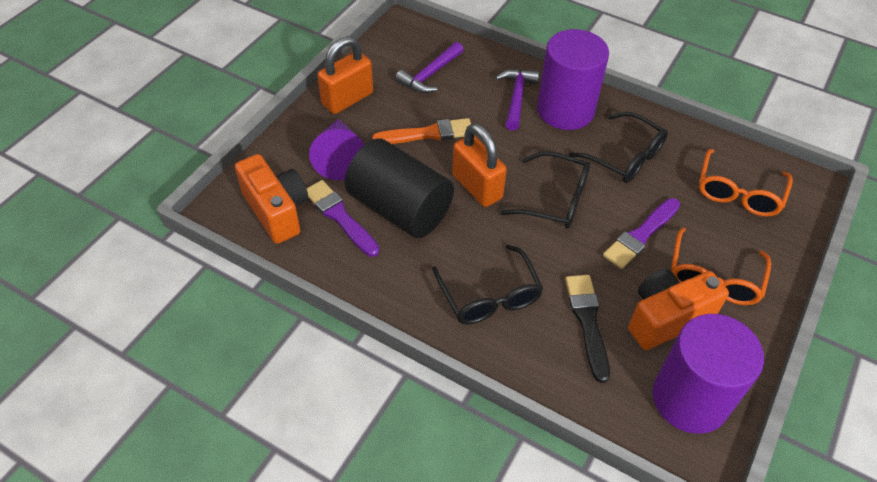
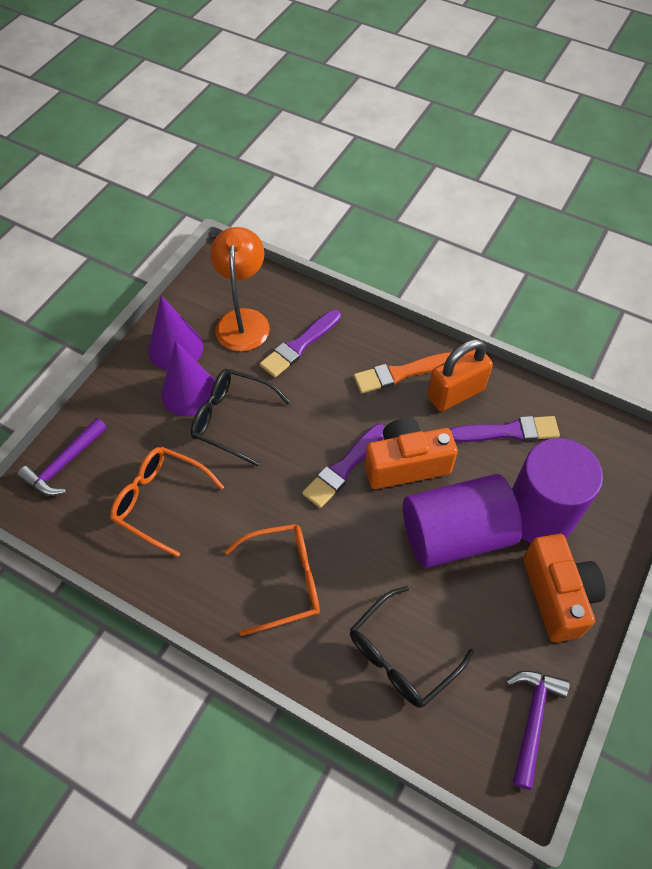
black brush: [565,275,610,383] = 1 -> none = 0
black cylinder: [345,138,454,238] = 1 -> none = 0
black glasses: [432,245,543,324] [500,151,590,229] [569,112,668,183] = 3 -> [191,369,290,466] [350,586,474,708] = 2
orange lamp: none = 0 -> [210,227,270,352] = 1
orange padlock: [317,36,373,114] [452,123,507,207] = 2 -> [427,339,493,411] = 1
purple brush: [306,180,380,257] [603,198,680,269] = 2 -> [260,310,341,377] [302,424,386,508] [450,416,560,442] = 3
purple cone: [309,119,365,180] = 1 -> [148,295,204,370] [161,341,215,416] = 2

